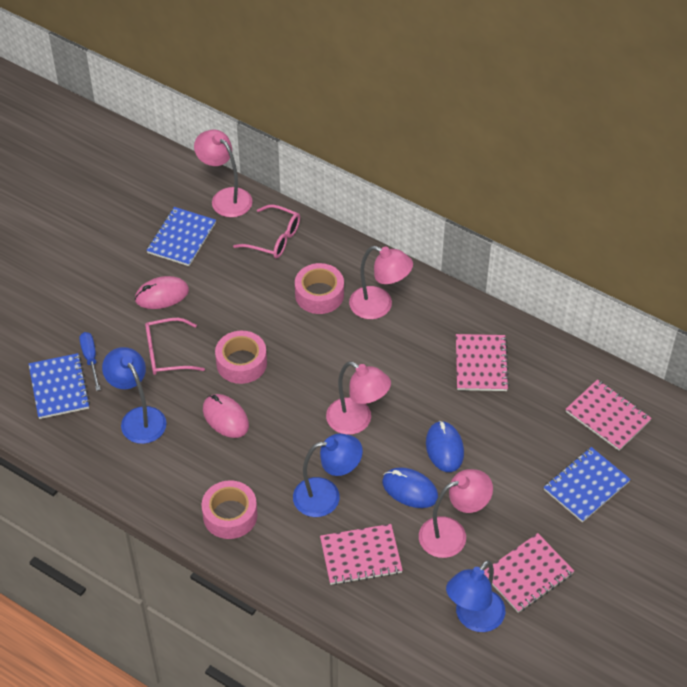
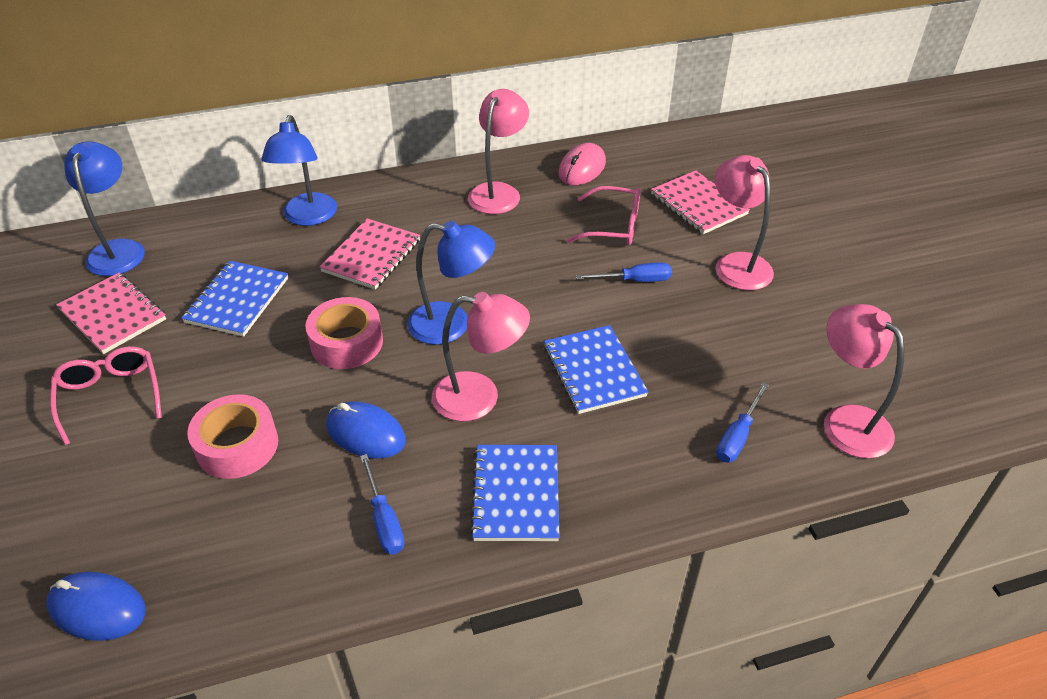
blue screwdriver: [79,332,101,391] = 1 -> [360,454,404,554] [576,262,672,282] [716,382,769,463] = 3
pink mouse: [135,276,189,309] [203,394,249,438] = 2 -> [558,143,606,185] = 1
pink notebook: [320,524,403,585] [456,334,509,391] [484,533,574,613] [566,379,652,451] = 4 -> [56,273,166,354] [320,219,420,290] [651,170,750,234] = 3
pink tape: [201,480,257,539] [215,331,267,384] [295,263,344,314] = 3 -> [187,394,278,479] [305,297,383,369] = 2

